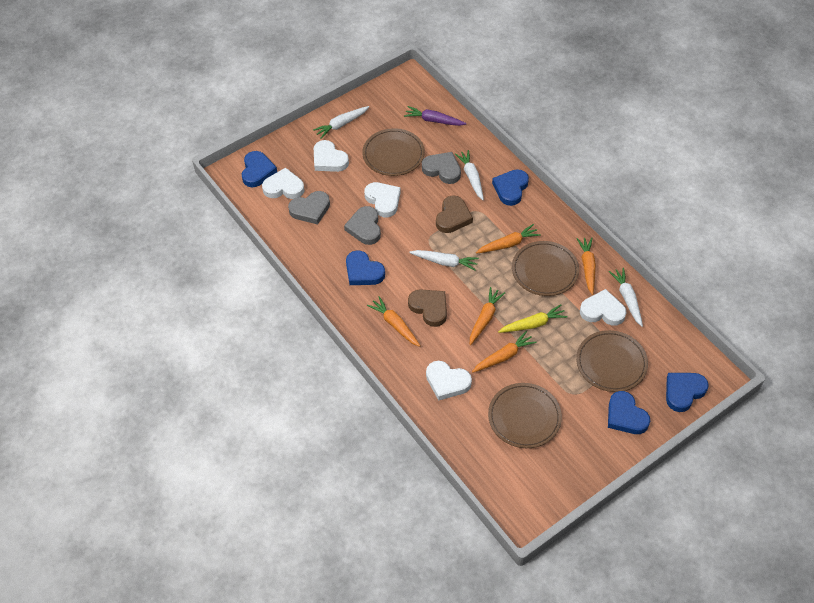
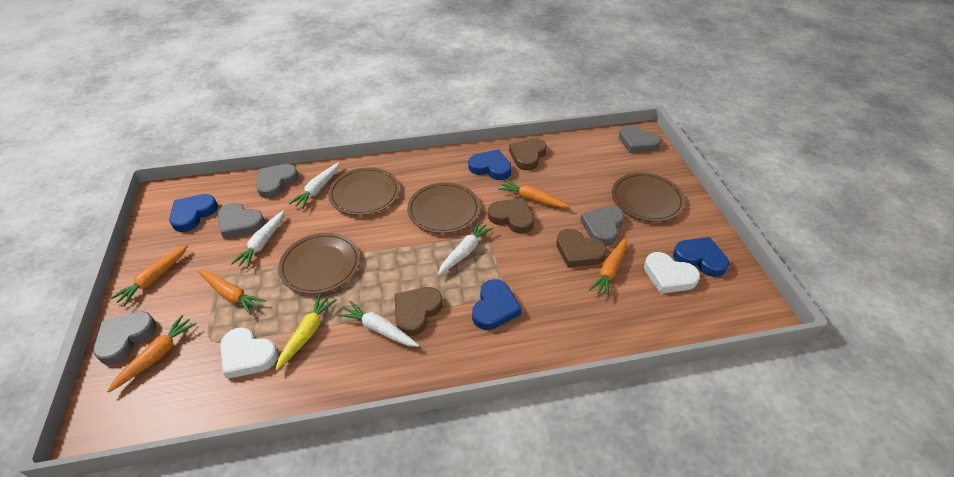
blue heart: [242,151,277,187] [346,250,385,285] [492,169,529,206] [608,391,650,434] [666,373,709,412] = 5 -> [169,194,218,232] [468,149,512,180] [472,279,522,330] [673,237,729,277] = 4
brown heart: [408,289,447,327] [436,196,473,233] = 2 -> [395,287,443,336] [488,198,534,234] [509,138,547,170] [556,229,607,268] = 4
grey heart: [288,191,330,225] [344,206,381,245] [422,152,461,184] = 3 -> [93,311,156,365] [217,202,265,239] [256,164,298,198] [580,206,624,246] [618,125,661,153] = 5
purple carrot: [404,106,467,126] = 1 -> none = 0
white heart: [262,168,304,199] [314,140,349,172] [364,182,401,217] [426,361,472,400] [580,289,627,326] = 5 -> [220,327,278,379] [644,252,700,294] = 2

